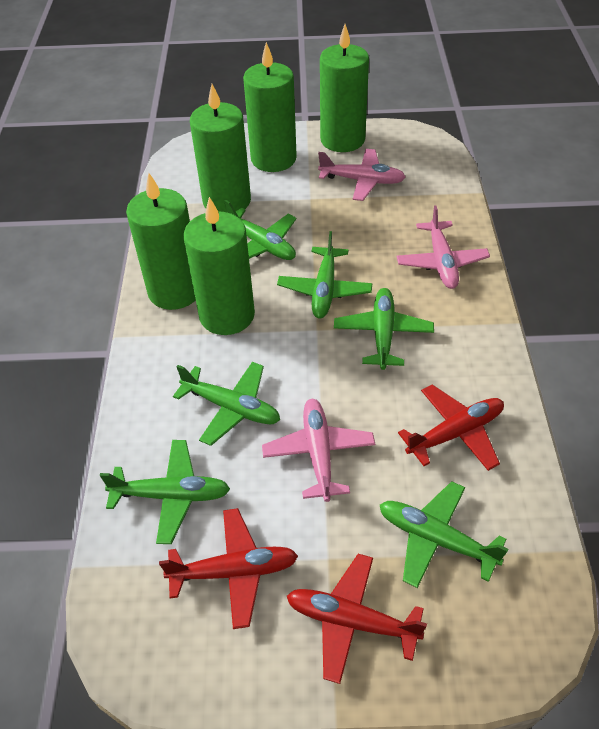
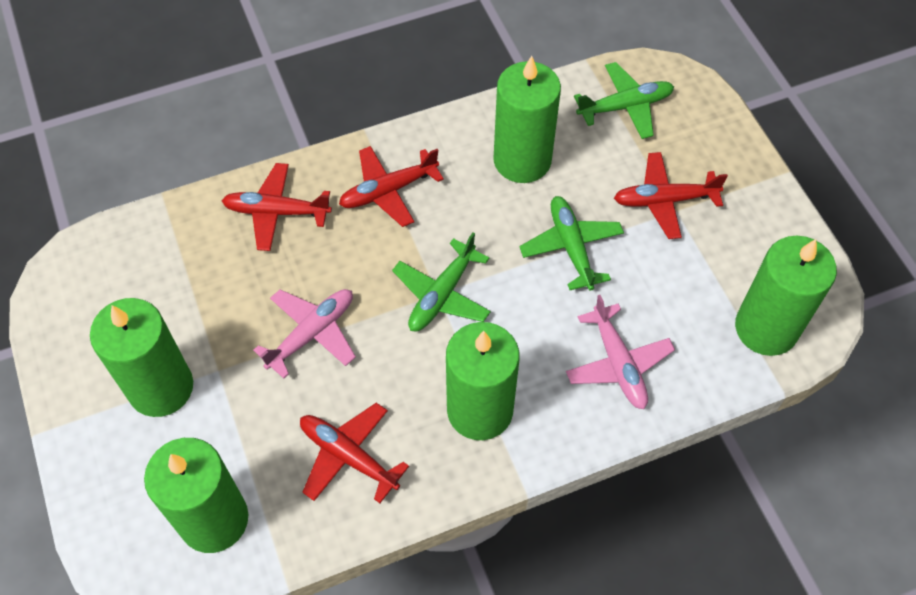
green plane: [100,440,230,544] [173,362,280,446] [224,200,296,260] [277,231,372,318] [334,288,434,370] [380,481,508,588] = 6 -> [392,233,491,331] [519,196,624,291] [574,62,674,139] = 3
pink plane: [262,399,375,502] [318,149,406,201] [397,205,490,289] = 3 -> [253,289,356,379] [566,295,675,409] = 2
red plane: [159,508,298,629] [287,554,427,684] [398,385,504,471] = 3 -> [222,163,332,251] [300,403,409,503] [339,146,444,227] [614,152,728,239] = 4

